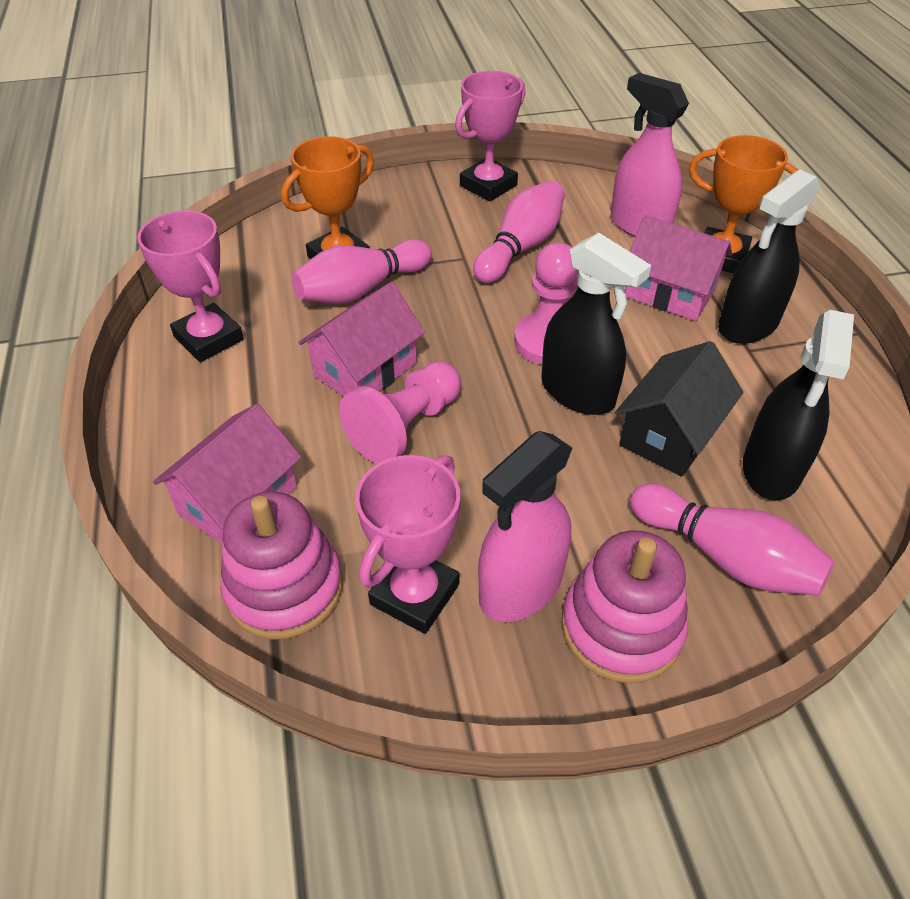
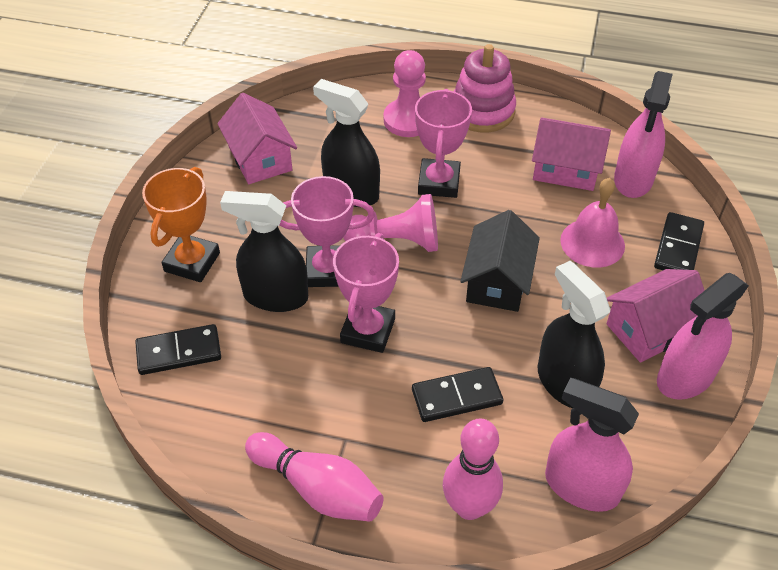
black domino: none = 0 -> [135,324,221,375] [412,367,503,422] [654,212,704,270] = 3
orange trophy: [281,136,374,259] [689,135,798,273] = 2 -> [142,167,220,282] = 1
pink bell: none = 0 -> [560,178,625,268] = 1
pink bowling pin: [291,239,432,304] [473,180,565,283] [630,483,834,596] = 3 -> [245,432,384,522] [443,418,503,520] = 2
pink spray bottle: [478,431,572,622] [611,73,689,237] = 2 -> [545,378,639,512] [614,71,673,198] [657,273,749,400] = 3
pink stacking toy: [220,492,343,640] [561,531,688,683] = 2 -> [454,44,516,133] = 1

